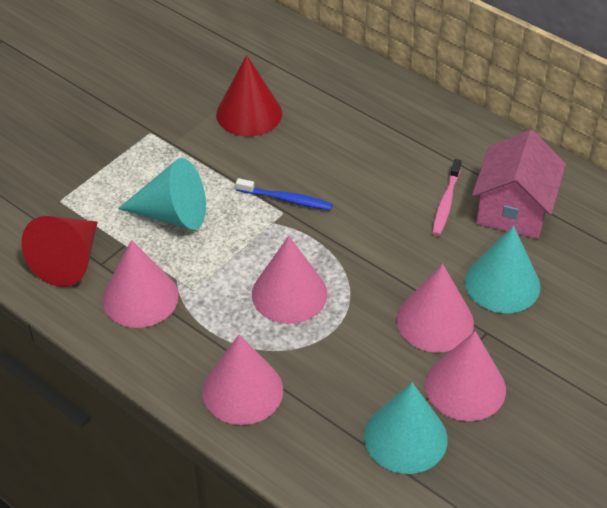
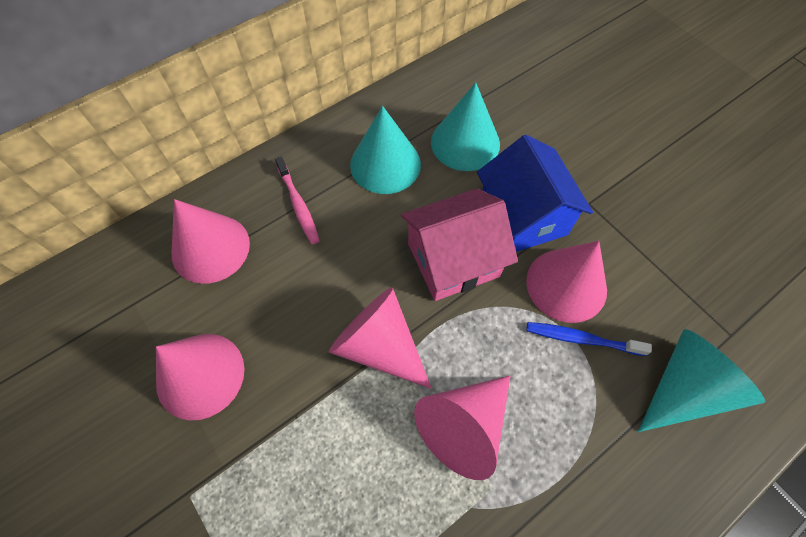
blue house: none = 0 -> [477,135,593,252] = 1
red cone: [21,216,98,287] [216,55,282,136] = 2 -> none = 0

